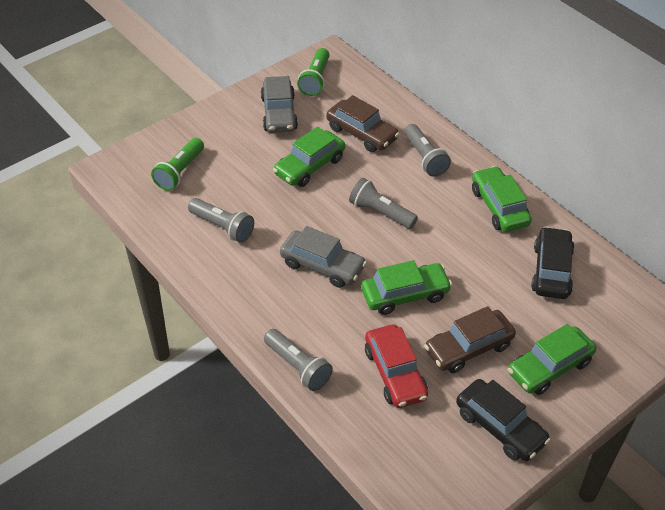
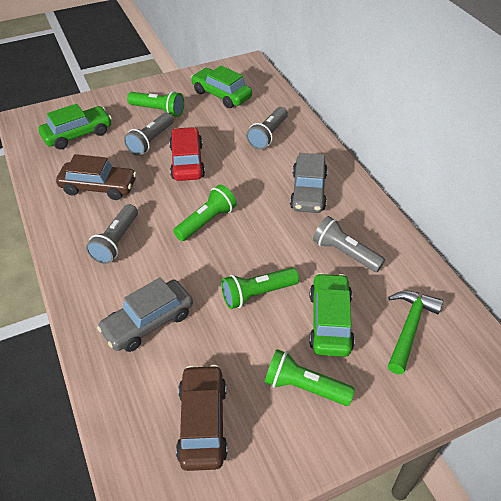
black car: [456,379,551,461] [531,226,574,299] = 2 -> none = 0
green car: [273,127,345,187] [361,260,452,315] [472,166,532,232] [508,324,596,395] = 4 -> [38,104,112,150] [191,66,252,108] [309,273,355,357] = 3
green flashlight: [151,138,204,191] [297,48,330,96] = 2 -> [127,91,184,117] [173,184,237,241] [221,268,299,309] [265,349,355,406] = 4
green hammer: none = 0 -> [388,291,443,374] = 1

